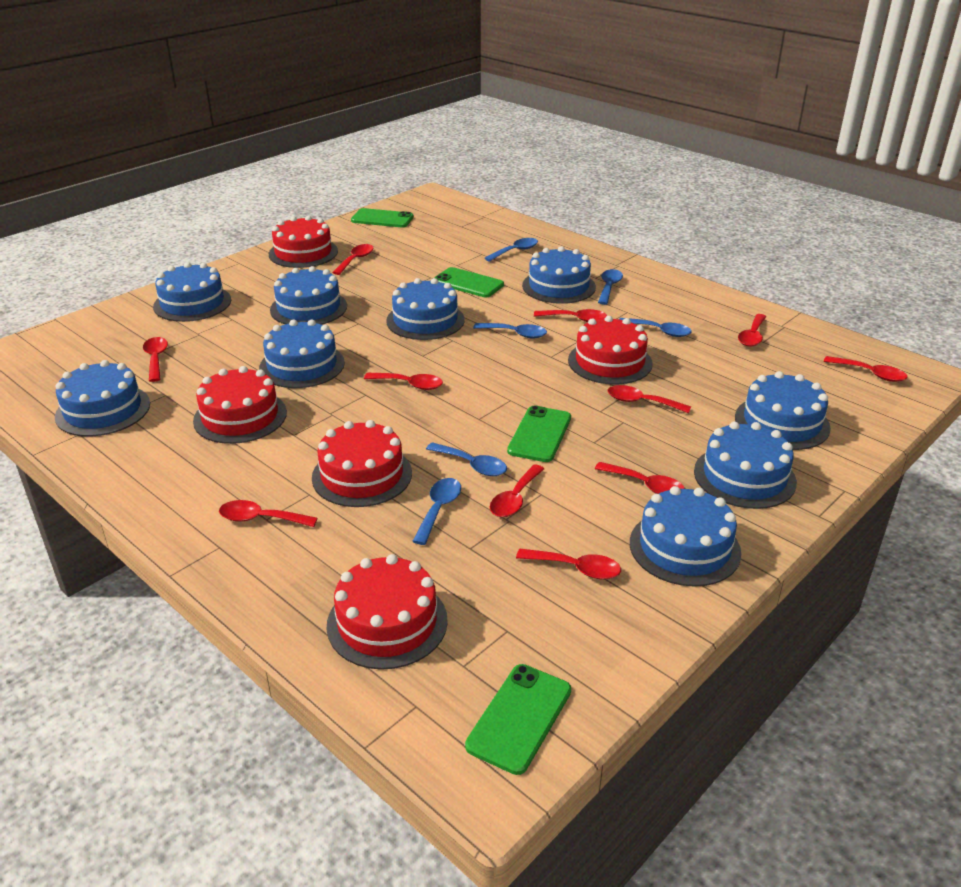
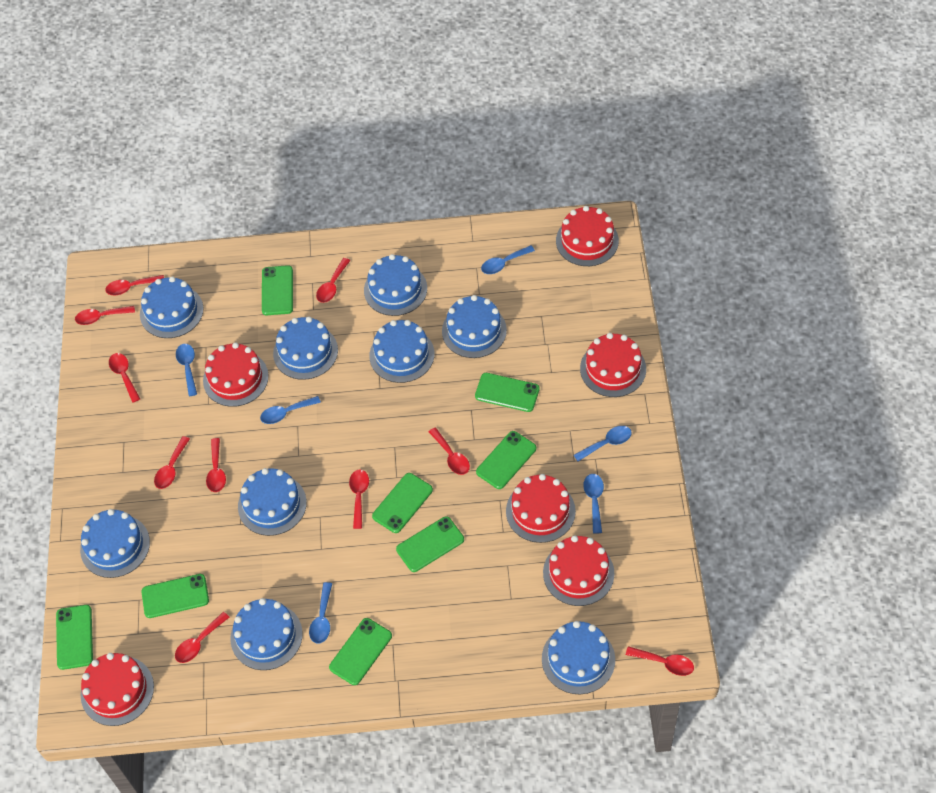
green phone: [351,208,414,227] [434,267,504,297] [465,664,571,775] [507,405,571,462] = 4 -> [56,605,93,670] [142,574,209,618] [262,265,293,315] [329,618,392,685] [372,473,433,533] [396,516,464,572] [475,373,540,412] [476,431,536,489] = 8
red cake: [193,366,287,444] [269,216,338,268] [312,420,412,507] [327,554,448,670] [568,316,653,384] = 5 -> [81,653,154,726] [203,343,269,407] [506,474,576,543] [543,535,614,606] [556,206,619,266] [580,333,646,397] = 6
red spoon: [143,337,168,382] [219,500,318,527] [332,244,373,275] [364,373,443,390] [490,464,544,517] [516,549,621,579] [534,309,607,322] [595,462,685,494] [608,385,691,413] [738,314,766,347] [824,356,908,382] = 11 -> [75,306,135,325] [105,275,164,295] [109,353,140,403] [154,436,190,489] [175,612,230,663] [206,438,226,492] [316,258,350,303] [349,469,369,529] [429,427,470,475] [626,646,694,676] = 10

